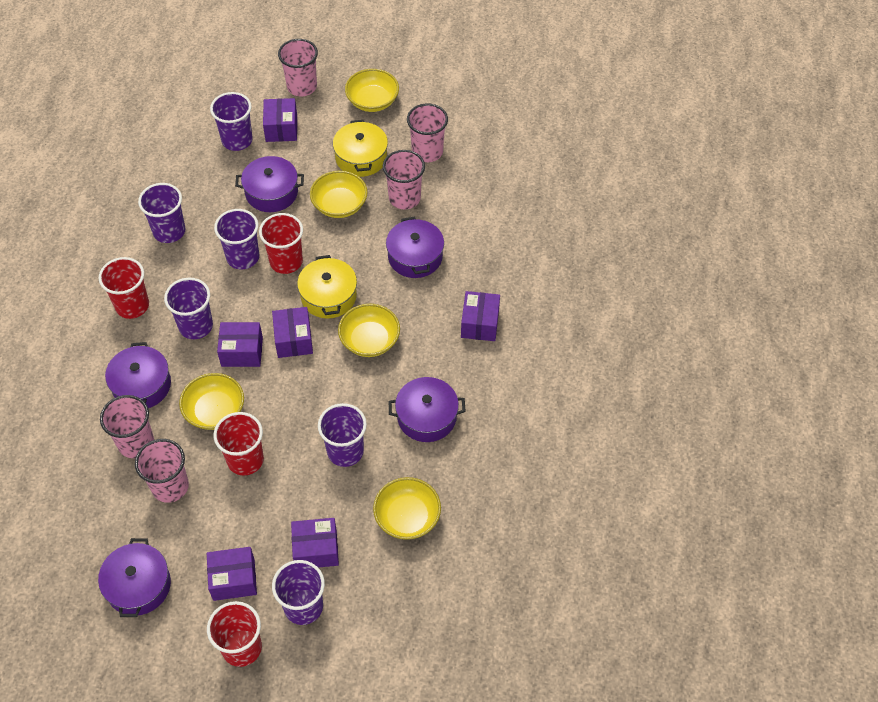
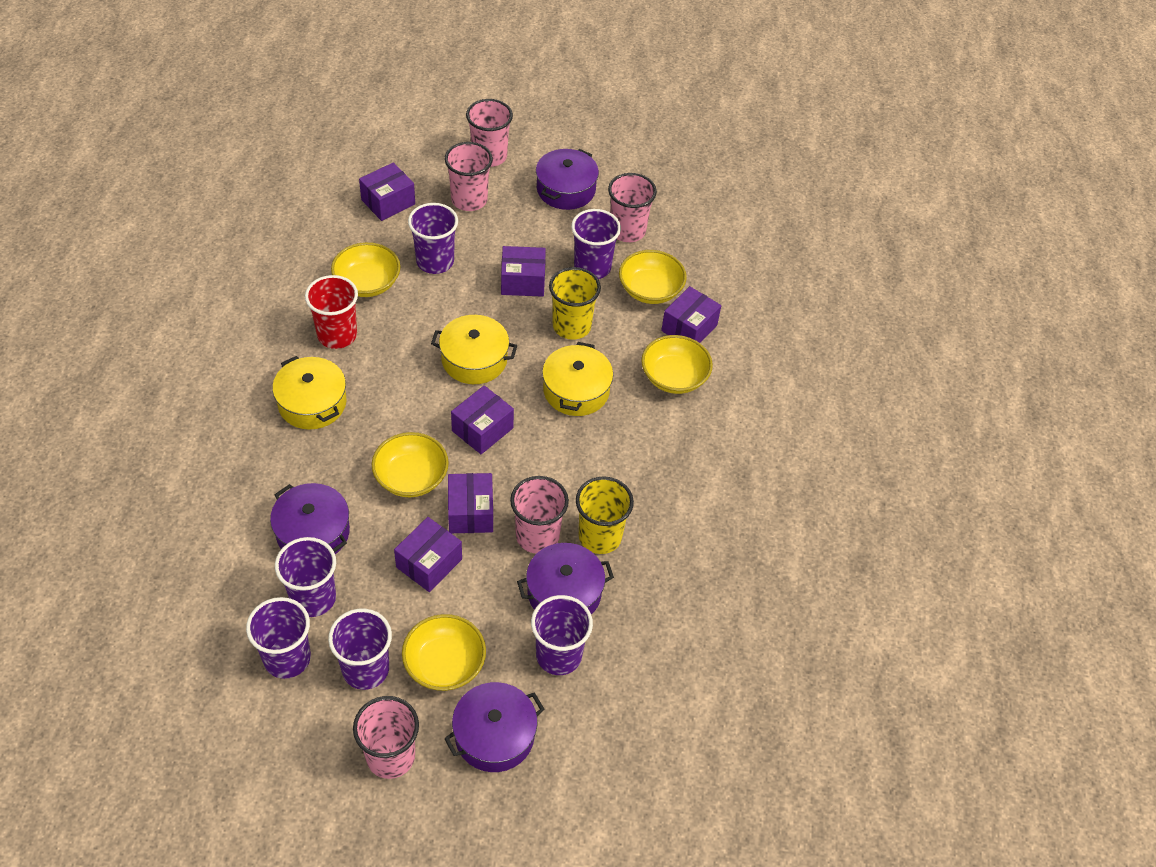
purple pot: [98,538,171,617] [105,342,171,408] [235,156,304,212] [386,216,444,278] [389,377,466,442] = 5 -> [270,483,350,554] [444,682,544,772] [517,543,614,614] [536,149,599,210] = 4
red cup: [99,257,149,319] [207,601,262,667] [213,412,264,476] [259,213,303,274] = 4 -> [305,275,358,349] = 1
yellow cup: none = 0 -> [549,267,601,340] [576,477,634,554] = 2
yellow pot: [297,255,357,318] [333,120,388,177] = 2 -> [272,356,346,430] [431,315,517,384] [542,342,613,416] = 3

